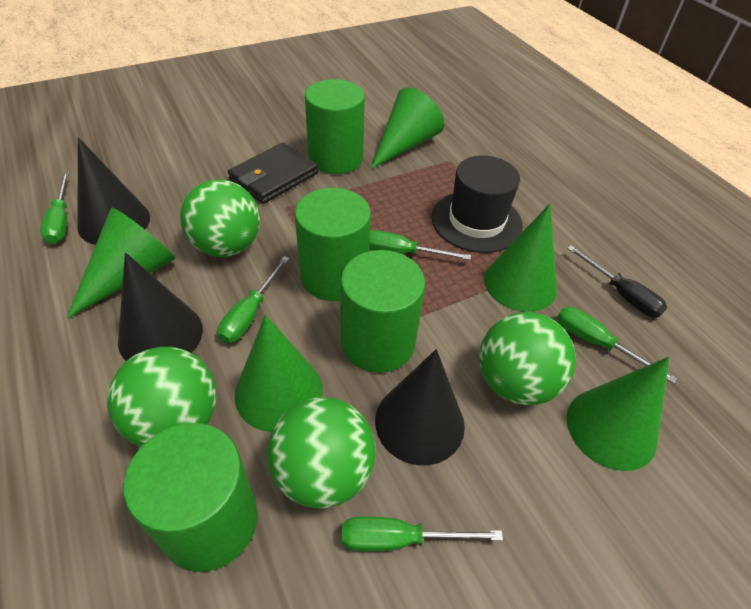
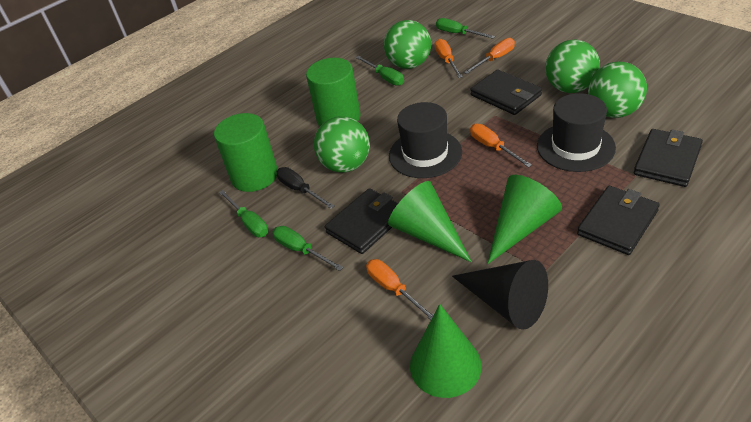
black cone: [78,137,150,245] [118,252,203,361] [375,349,465,465] = 3 -> [452,260,548,330] = 1
black hat: [432,155,523,253] = 1 -> [389,102,462,178] [537,93,616,172] = 2
black wallet: [228,143,318,204] = 1 -> [325,188,398,254] [470,69,542,115] [577,186,660,255] [634,129,703,187] = 4
green cone: [67,208,176,319] [235,315,323,432] [371,87,444,169] [484,204,557,312] [566,357,669,471] = 5 -> [388,181,472,263] [410,304,482,398] [488,175,562,264] = 3
green cylinder: [124,423,258,572] [295,188,371,301] [305,79,365,174] [340,250,425,373] = 4 -> [214,113,278,192] [306,58,361,126] = 2
green screwdriver: [40,172,69,244] [217,256,290,343] [342,517,503,552] [369,230,471,260] [557,307,677,383] = 5 -> [219,190,268,237] [273,226,343,271] [356,56,404,86] [436,18,495,39] = 4
orange screwdriver: none = 0 -> [366,259,433,320] [435,39,463,78] [464,38,515,74] [470,124,532,168] = 4

